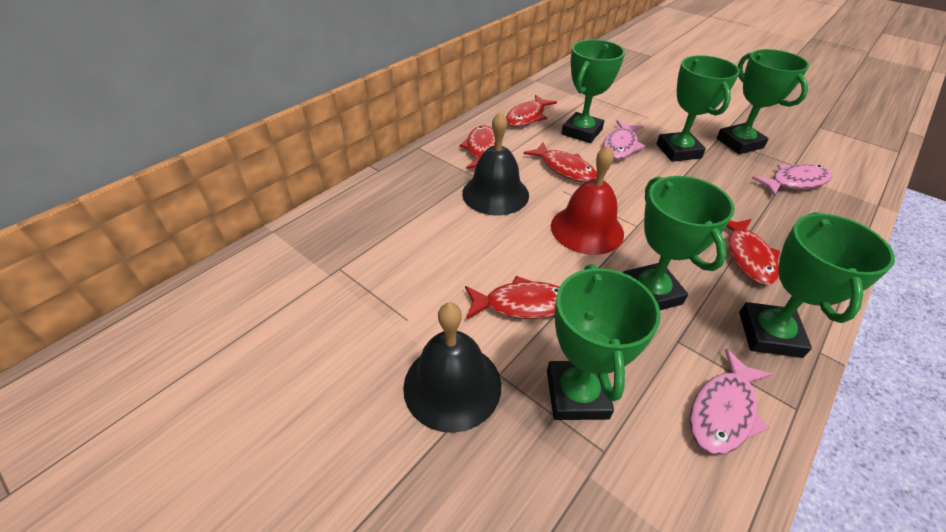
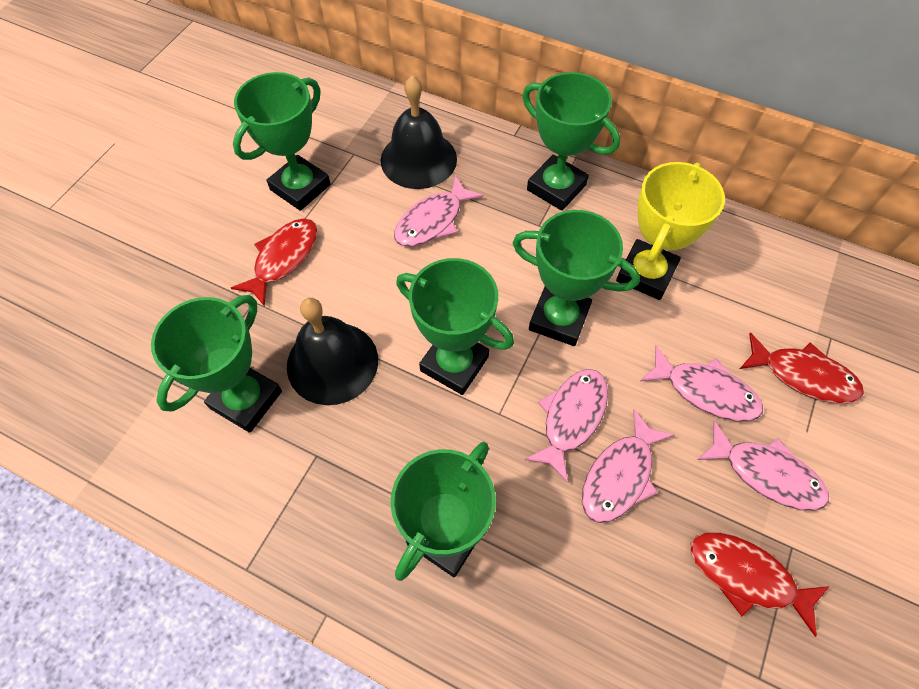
pink fish: [603,120,645,160] [690,349,773,455] [752,164,832,196] = 3 -> [394,175,483,247] [524,369,608,483] [582,409,674,523] [640,346,763,421] [697,421,829,511] = 5
red bell: [551,146,624,255] = 1 -> none = 0
red fish: [459,125,495,169] [465,276,559,319] [506,95,557,127] [524,142,597,182] [726,219,780,285] = 5 -> [231,218,318,307] [690,532,830,637] [740,332,864,404] = 3
yellow trophy: none = 0 -> [616,162,725,300] = 1

